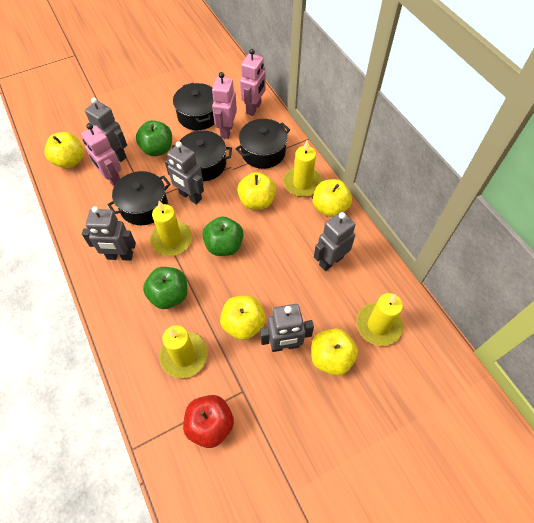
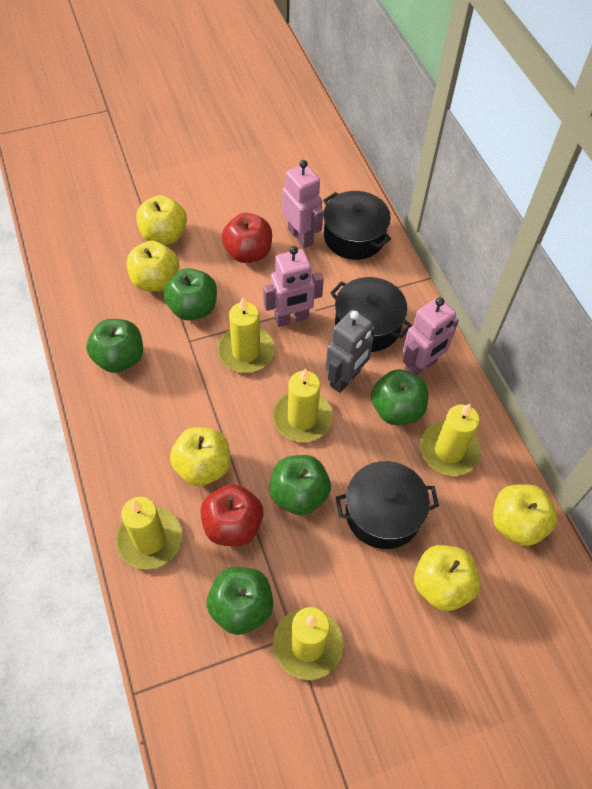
black pot: [108,171,171,225] [172,130,232,181] [173,83,214,130] [236,119,290,169] = 4 -> [323,191,391,260] [330,277,412,352] [336,461,439,549] = 3
green apple: [136,120,172,156] [143,267,187,309] [202,216,244,256] = 3 -> [86,319,143,373] [164,268,217,321] [207,567,273,635] [269,455,331,515] [371,369,428,425] = 5
grey robot: [82,206,136,261] [85,98,127,162] [165,141,204,204] [260,304,314,352] [314,211,356,271] = 5 -> [325,310,375,393] = 1
red apple: [183,395,234,448] = 1 -> [200,484,264,546] [222,213,272,263] = 2
yellow candle: [150,201,192,256] [159,325,208,378] [284,140,322,197] [356,293,403,346] = 4 -> [116,497,182,570] [217,297,275,373] [273,368,333,442] [273,607,343,680] [420,404,481,476] = 5

